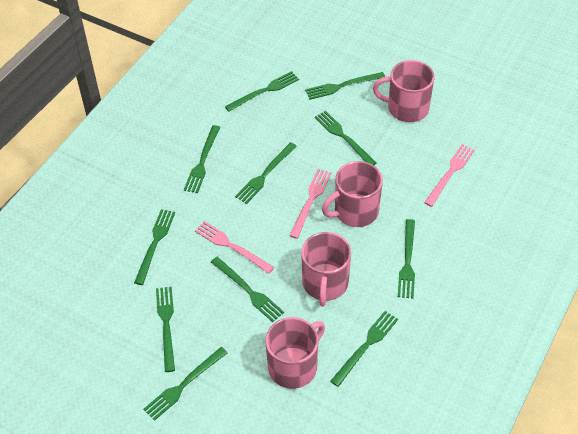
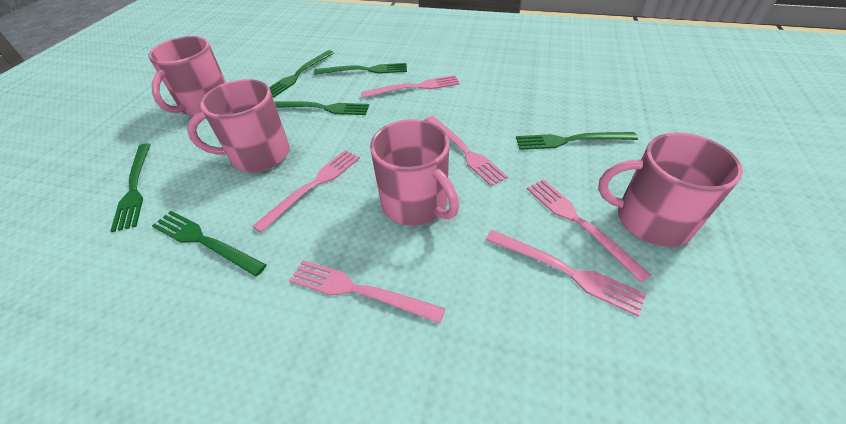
green fork: [134,209,175,285] [143,347,228,421] [156,286,175,372] [184,125,220,193] [211,257,284,322] [225,71,299,112] [235,142,297,204] [305,72,385,100] [315,111,376,165] [330,311,398,387] [398,219,415,299] = 11 -> [110,143,151,232] [152,211,267,276] [269,50,334,97] [275,101,369,115] [314,63,407,75] [516,132,638,150] = 6
pink fork: [195,221,274,274] [289,169,332,239] [424,144,475,207] = 3 -> [253,150,360,232] [289,260,445,324] [361,75,460,98] [425,116,508,186] [485,230,646,317] [527,179,651,283] = 6

